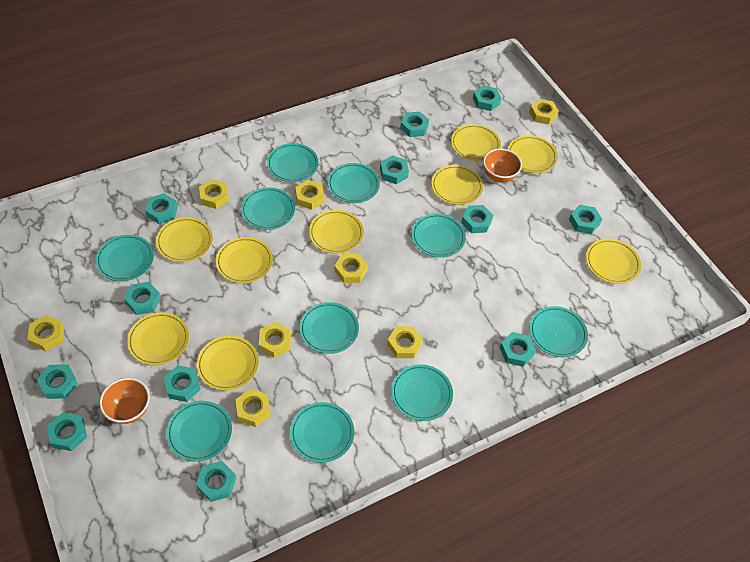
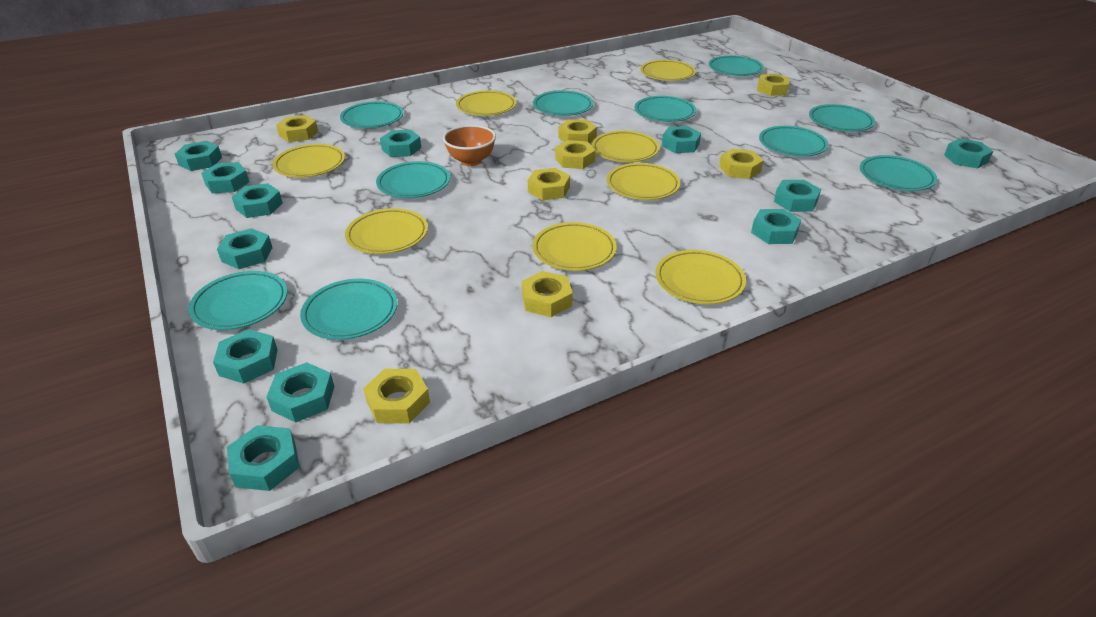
orange bowl: [99,378,150,424] [483,148,522,182] = 2 -> [443,125,496,166] = 1
yellow plate: [127,312,189,366] [156,217,213,262] [197,336,259,391] [216,237,273,284] [309,210,364,254] [431,165,483,205] [451,124,501,161] [508,135,558,173] [586,239,641,284] = 9 -> [273,144,345,178] [345,208,428,254] [456,90,517,116] [532,222,617,271] [592,131,660,162] [607,163,680,200] [640,60,696,81] [655,250,746,304] = 8

